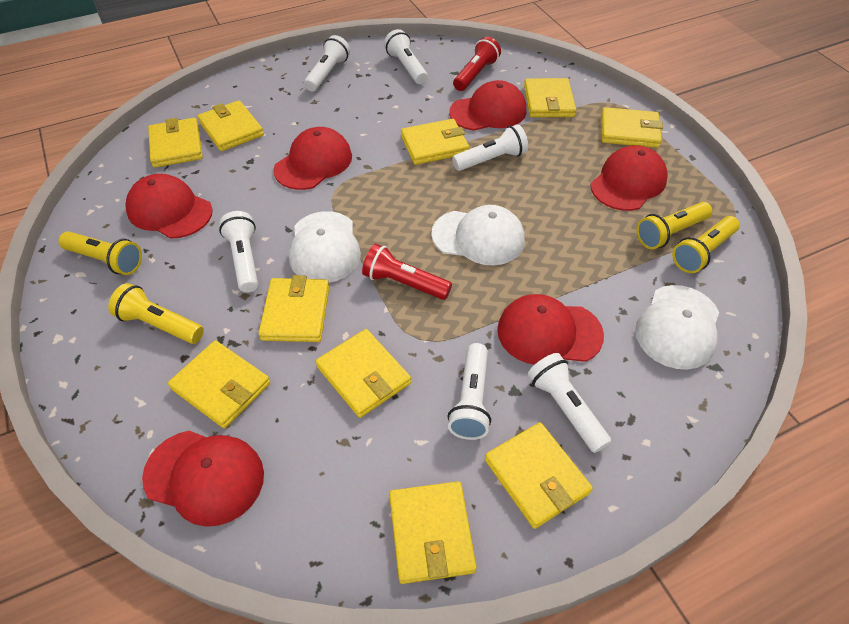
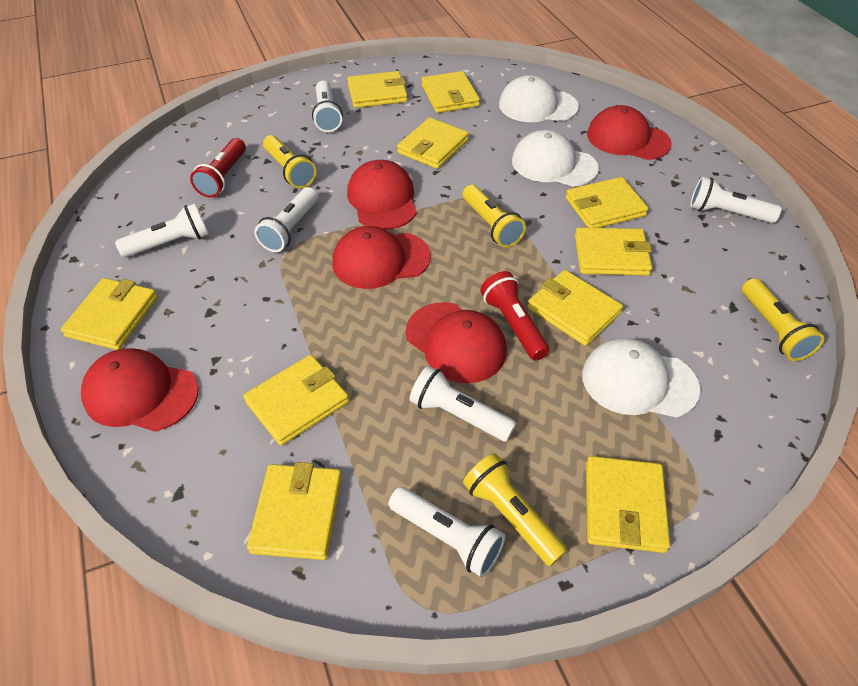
red cap: [125,174,213,239] [142,431,264,527] [273,127,352,190] [449,80,526,131] [497,294,604,365] [590,145,668,211] = 6 -> [81,348,199,432] [332,226,431,289] [347,160,417,230] [406,302,507,383] [587,105,672,160] = 5

